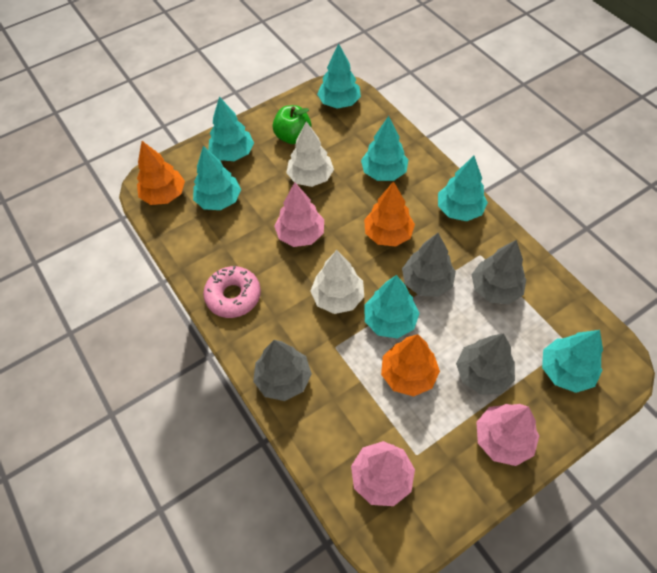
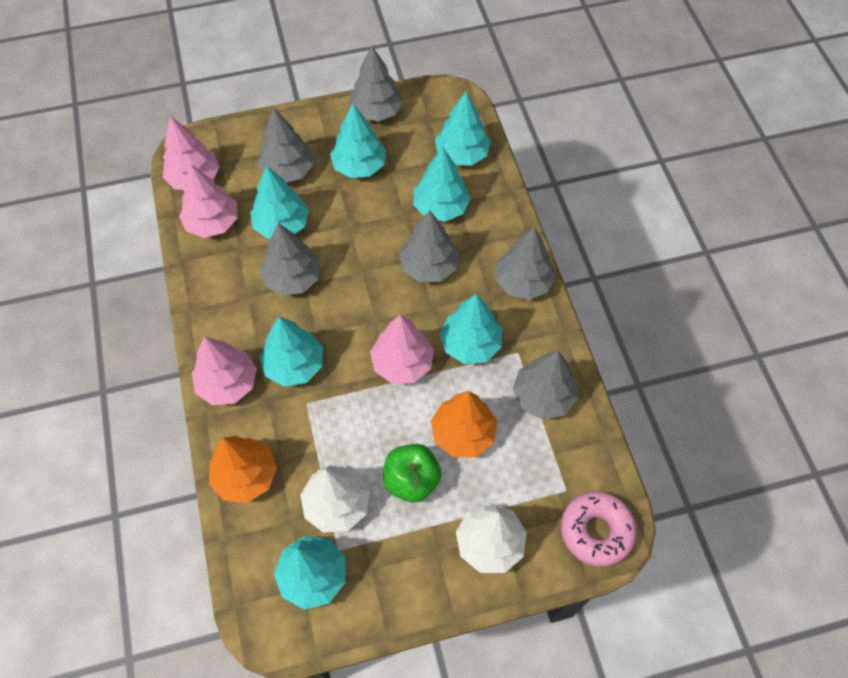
grey tree: [253,340,312,401] [402,233,456,297] [456,333,515,395] [471,240,526,304] = 4 -> [257,109,313,183] [260,223,320,296] [349,46,403,122] [399,210,459,282] [495,227,556,300] [513,350,578,419] = 6
orange tree: [137,141,185,205] [364,181,415,246] [381,334,440,397] = 3 -> [209,436,277,503] [431,391,497,457] = 2
pink tree: [274,182,324,247] [351,441,415,506] [476,404,539,466] = 3 -> [163,116,220,190] [179,164,238,238] [192,336,257,405] [370,315,434,384] = 4

